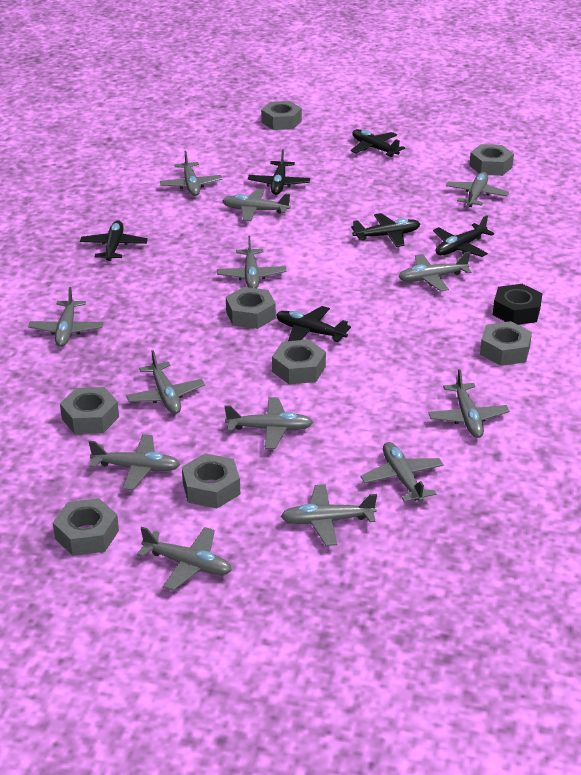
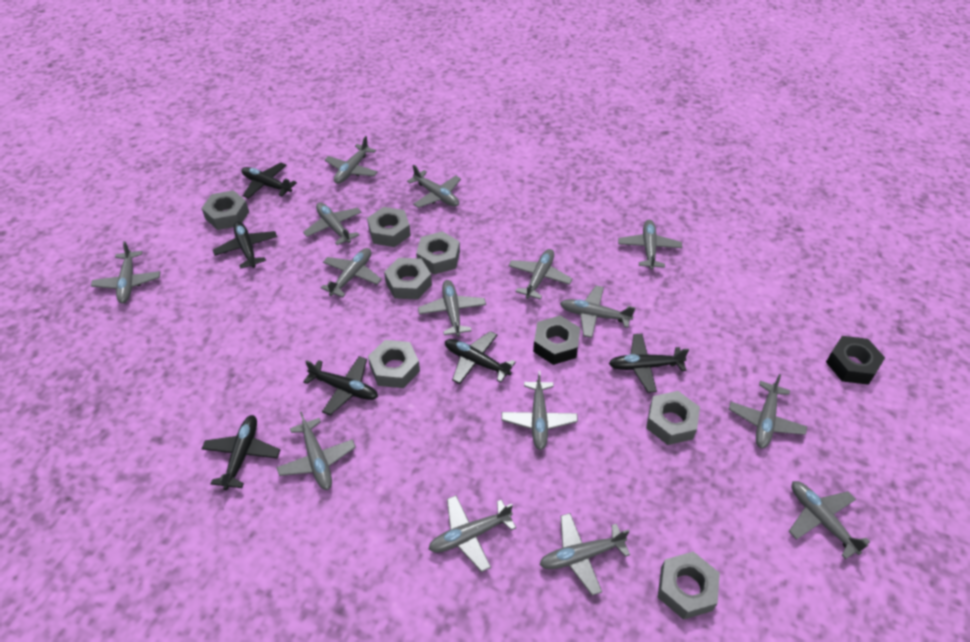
black nut: [493,284,542,325] = 1 -> [533,315,580,365] [826,336,885,385] = 2
grey nut: [53,498,119,556] [60,387,119,434] [182,453,240,508] [226,287,276,329] [261,101,302,130] [272,339,326,385] [469,144,514,176] [480,321,532,366] = 8 -> [201,190,249,230] [367,207,411,247] [368,340,420,388] [384,258,432,300] [416,231,460,275] [646,391,700,445] [658,551,720,620] = 7
grey plane: [28,287,103,347] [89,434,180,490] [126,350,205,414] [137,527,232,591] [160,151,222,196] [217,236,286,288] [222,189,290,221] [225,397,313,449] [281,484,377,546] [360,442,444,502] [399,252,472,291] [428,369,509,438] [446,172,509,207] = 13 -> [91,241,160,303] [276,412,356,490] [303,203,362,245] [321,248,382,298] [325,136,378,184] [407,165,461,208] [418,280,486,337] [429,495,516,572] [502,371,578,450] [508,249,573,300] [540,513,630,595] [560,286,635,338] [618,220,682,270] [729,374,807,449] [789,481,870,559] = 15

